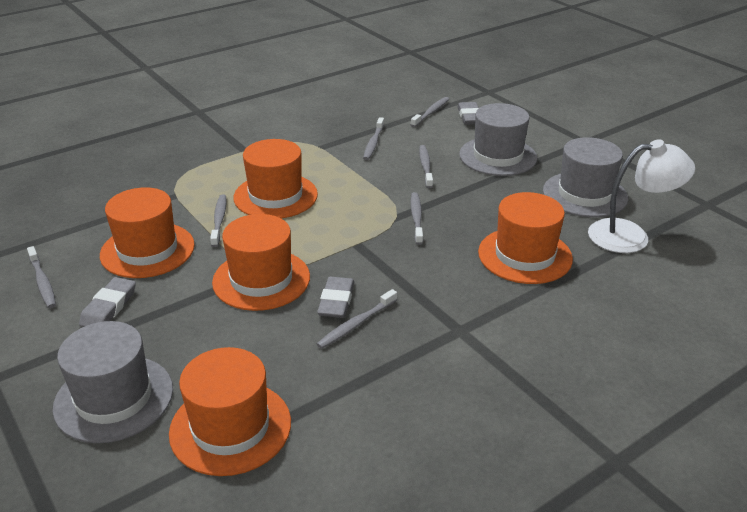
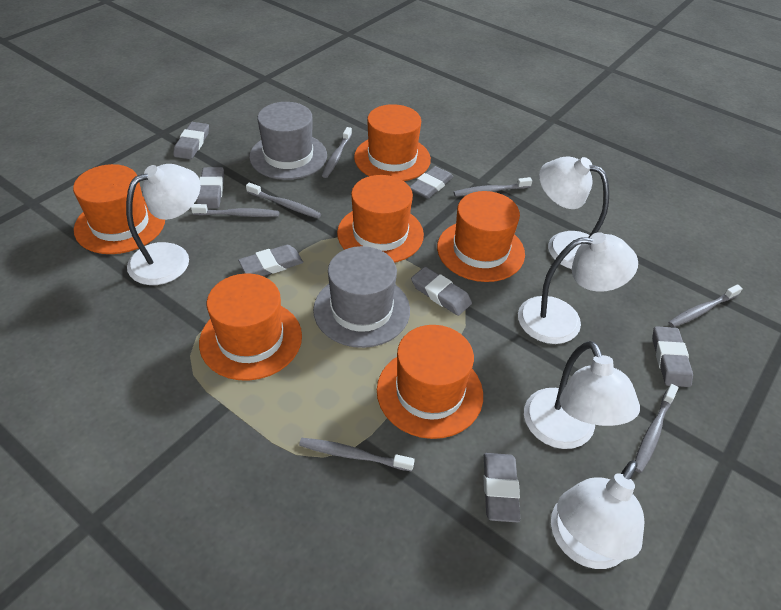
grey eraser: [79,277,136,327] [317,277,355,318] [457,102,479,125] = 3 -> [173,122,209,159] [197,167,224,209] [238,245,303,276] [410,166,453,199] [411,267,472,316] [483,453,521,522] [652,326,693,387] = 7
grey hat: [53,321,173,443] [459,103,537,176] [543,137,628,217] = 3 -> [249,102,327,180] [313,246,410,348] = 2
orange hat: [100,187,195,278] [169,347,291,476] [212,214,310,311] [234,139,318,218] [478,192,573,284] = 5 -> [73,164,165,254] [199,273,302,381] [337,175,424,263] [354,104,431,181] [377,325,483,439] [437,191,525,282] = 6
white lamp: [588,139,695,253] = 1 -> [126,164,201,285] [518,232,638,344] [524,341,640,449] [539,156,609,269] [551,460,644,569] = 5

